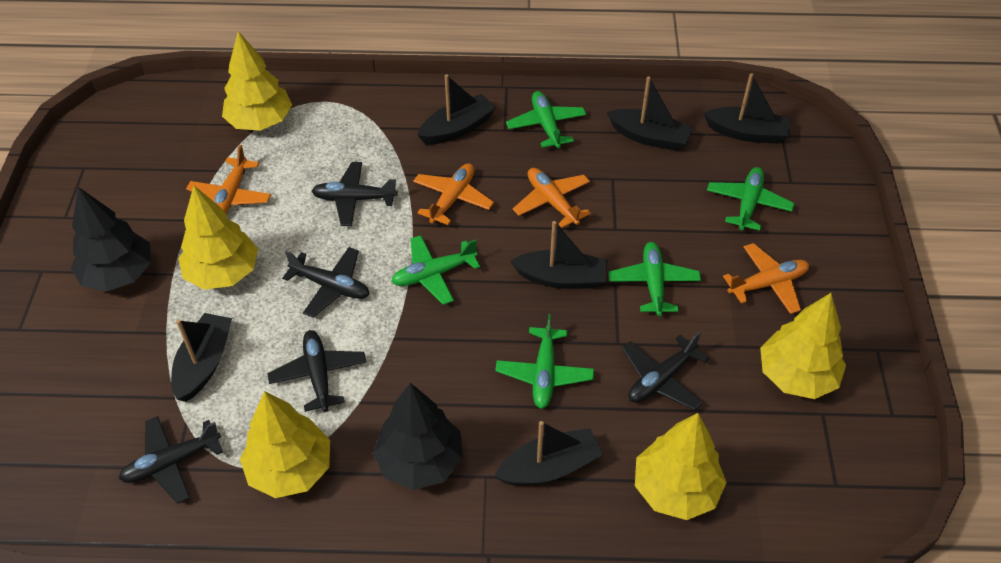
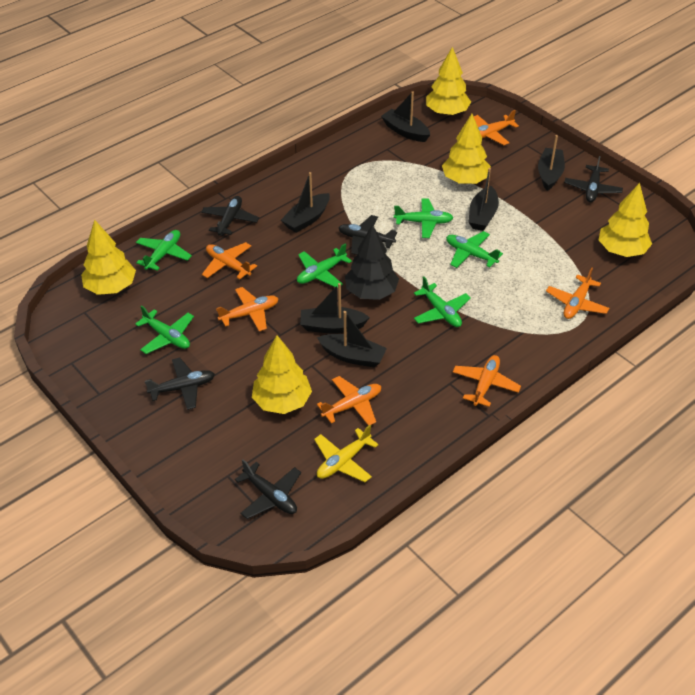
black tree: [71,187,151,292] [373,383,463,490] = 2 -> [345,224,399,300] = 1
green plane: [391,235,480,305] [495,314,594,409] [506,91,586,148] [608,242,701,316] [707,167,794,231] = 5 -> [135,305,194,354] [136,230,192,271] [297,243,352,288] [394,198,453,238] [414,277,471,327] [446,231,503,268] = 6
orange plane: [186,145,271,213] [413,163,494,225] [513,168,591,228] [723,243,809,314] = 4 -> [202,242,257,279] [216,287,279,331] [317,376,381,426] [453,355,521,407] [474,110,519,145] [546,268,609,319] = 6
yellow plane: none = 0 -> [314,425,379,482] = 1

